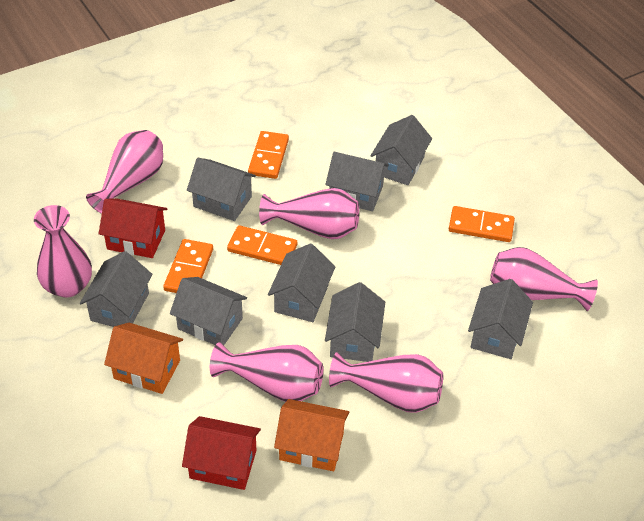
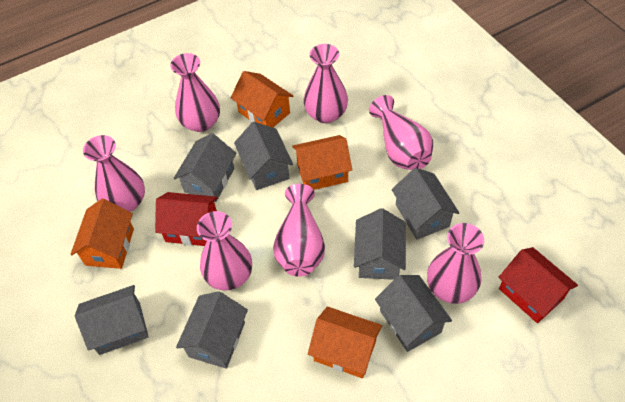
grey house: [80,251,153,327] [170,277,247,345] [187,158,256,221] [268,243,335,322] [325,152,389,211] [325,282,385,362] [370,115,432,185] [468,279,533,359] = 8 -> [75,285,149,355] [173,133,237,202] [176,291,248,369] [234,122,293,190] [354,208,406,280] [375,275,452,352] [392,168,459,240] = 7
orange domino: [163,239,213,293] [227,225,297,265] [248,131,289,179] [449,206,515,242] = 4 -> none = 0
orange house: [104,323,183,394] [274,399,349,471] = 2 -> [70,199,134,269] [231,71,293,128] [292,135,352,190] [308,306,382,378] = 4
pink vase: [34,205,92,298] [86,130,163,214] [210,342,323,402] [259,188,359,239] [329,352,443,413] [490,247,598,311] = 6 -> [83,135,145,212] [170,53,220,132] [197,211,252,291] [273,184,325,277] [304,44,348,123] [369,95,433,170] [427,223,484,304] = 7

